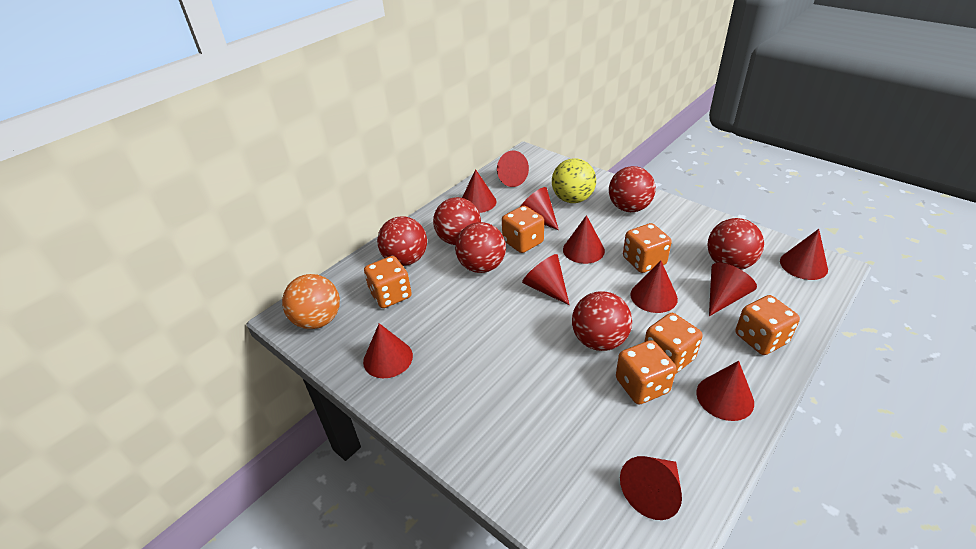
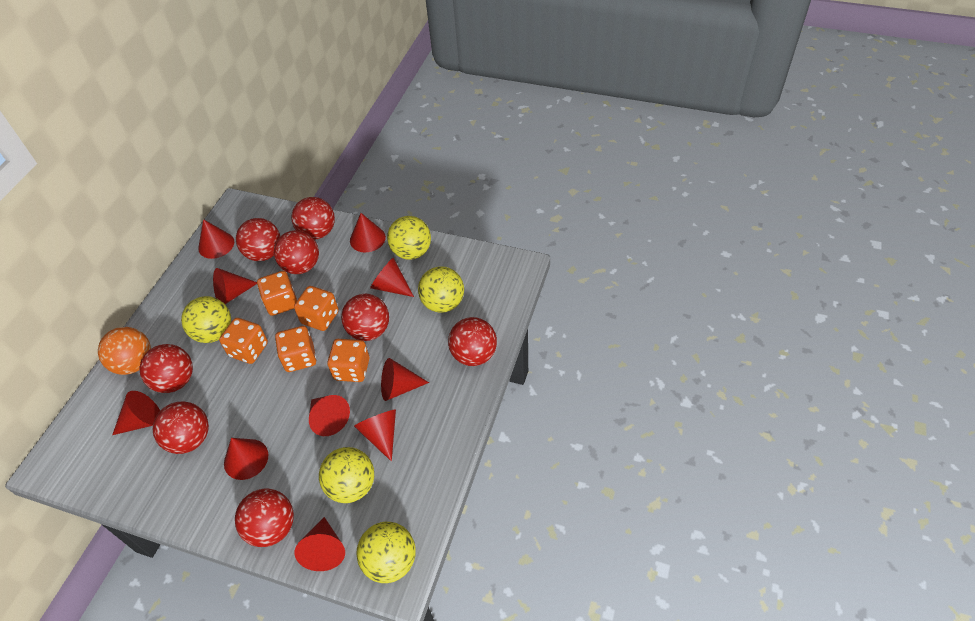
orange dice: [364,256,412,308] [502,206,544,253] [616,340,676,404] [623,223,672,273] [644,313,703,374] [735,295,800,355] = 6 -> [219,318,268,364] [257,271,297,316] [275,326,316,372] [294,286,339,331] [327,339,369,382] = 5
red ball: [377,217,427,266] [433,197,481,245] [455,222,506,273] [572,291,632,351] [609,166,656,212] [707,218,764,270] = 6 -> [139,344,193,393] [152,402,209,454] [235,489,294,547] [236,218,280,261] [274,230,319,274] [291,197,335,239] [341,294,389,341] [448,317,497,366] = 8
red cone: [363,323,413,378] [462,169,496,213] [497,151,529,187] [520,187,559,230] [522,254,570,305] [563,215,605,264] [620,456,682,520] [630,261,678,313] [696,361,754,421] [709,263,757,316] [780,229,828,280] = 11 -> [112,391,160,435] [198,219,234,259] [213,268,257,304] [224,438,269,480] [295,517,345,571] [309,395,350,436] [350,213,386,253] [354,409,396,461] [370,258,414,297] [381,358,429,401] = 10
yellow ball: [552,159,596,203] = 1 -> [181,296,231,343] [319,447,374,503] [356,522,416,583] [387,216,431,260] [418,266,464,313] = 5

